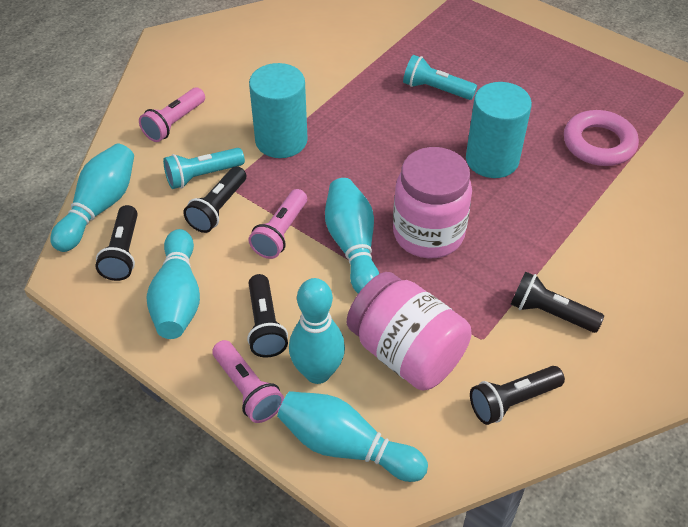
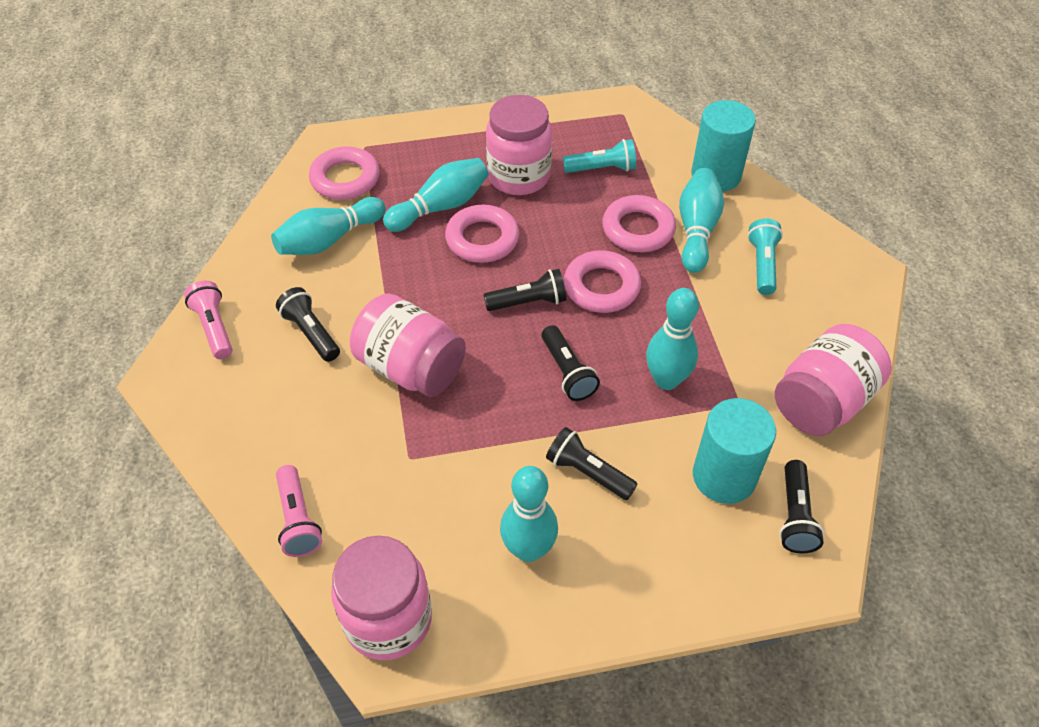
pink flashlight: [139,87,205,142] [212,340,284,423] [249,189,307,259] = 3 -> [184,281,232,359] [276,465,322,557] = 2
pink jar: [347,272,472,390] [393,147,472,258] = 2 -> [331,536,432,660] [350,293,466,397] [486,95,552,195] [775,324,892,436] = 4
pink ring: [564,110,639,166] = 1 -> [309,146,380,200] [445,205,519,263] [564,250,641,313] [602,195,676,253] = 4

